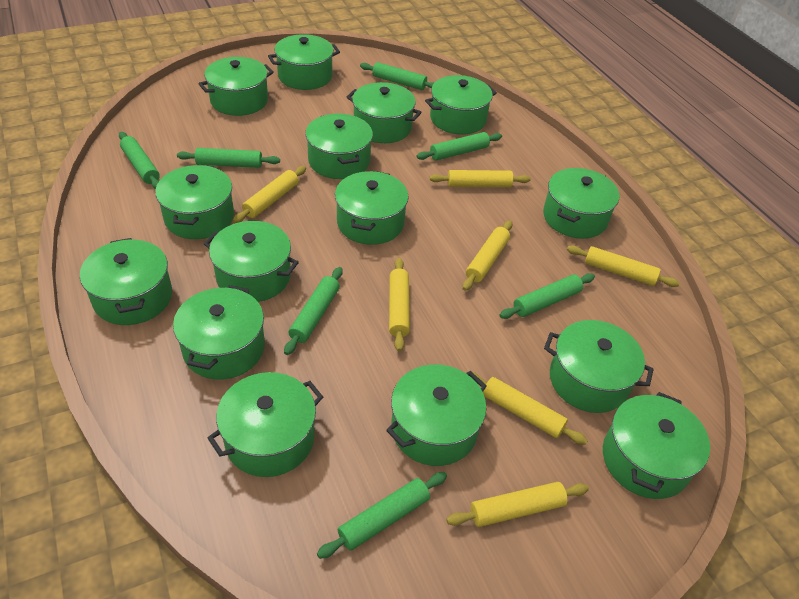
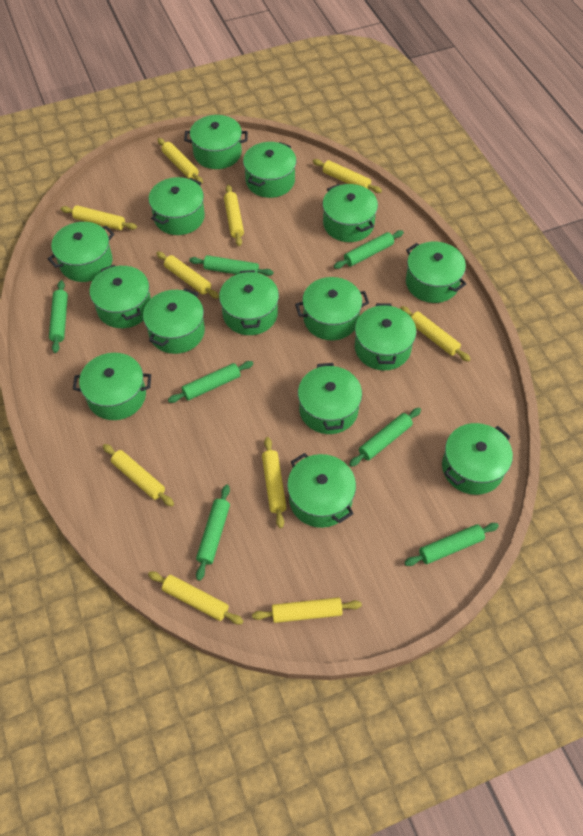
yellow rolling pin: [233,166,306,223] [389,258,410,351] [430,170,531,187] [446,482,589,527] [462,221,512,291] [466,371,588,445] [567,245,680,287] = 7 -> [61,205,137,230] [103,444,174,506] [148,571,243,625] [156,252,219,299] [157,138,203,184] [224,185,244,246] [252,597,362,623] [262,437,287,528] [313,159,382,193] [400,306,471,362] = 10

